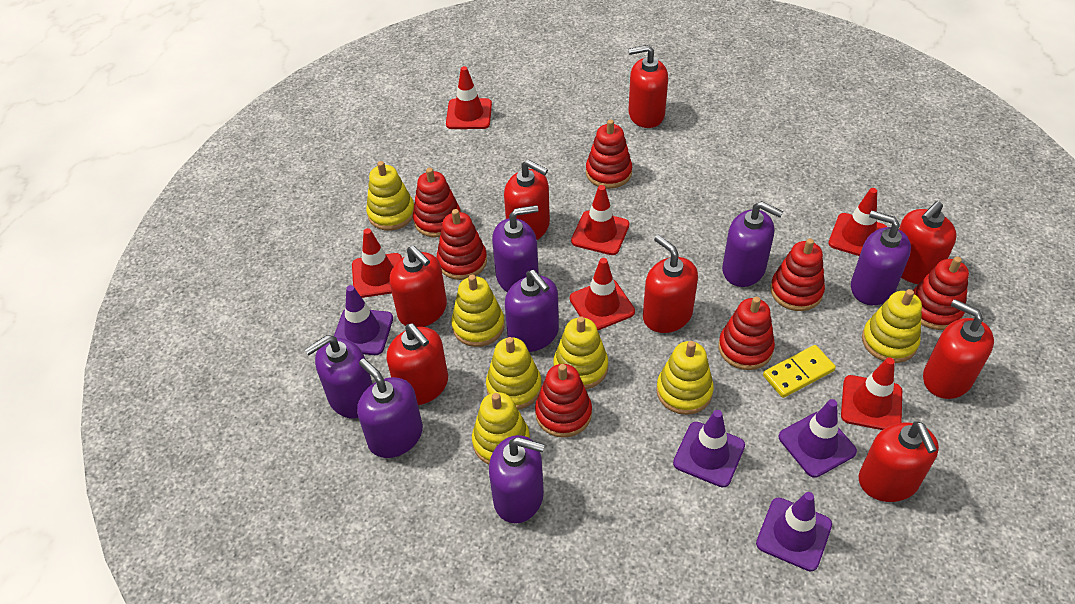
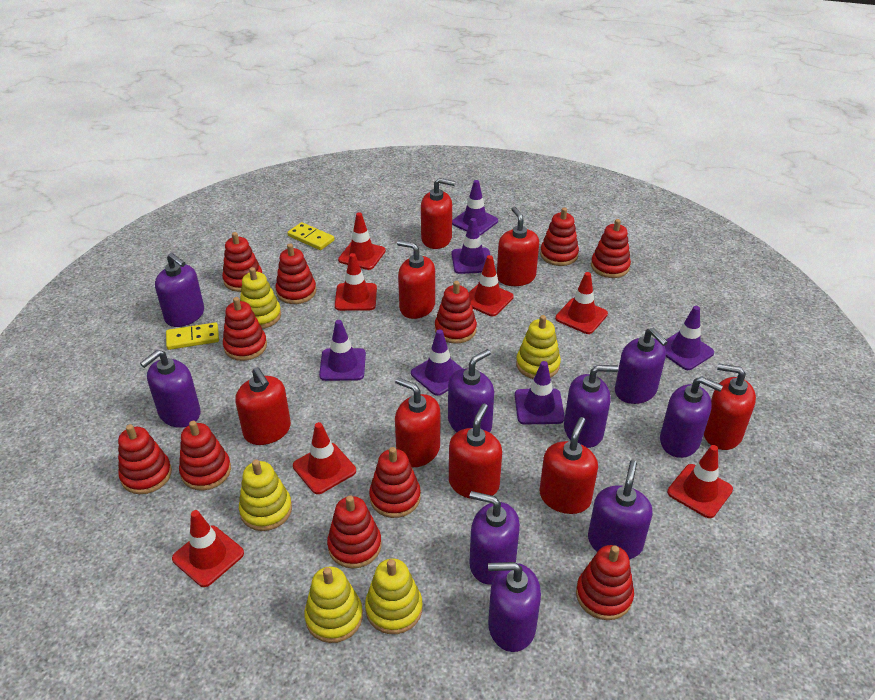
purple soap dispenser: [304,335,373,419] [357,358,423,458] [489,435,545,523] [492,205,539,292] [505,270,559,352] [722,201,783,287] [851,211,911,305] = 7 -> [140,350,201,428] [155,253,204,327] [448,349,494,433] [469,491,520,585] [488,562,541,652] [564,365,619,448] [588,460,652,560] [615,328,668,404] [660,376,723,458] = 9
purple traffic cone: [334,285,393,355] [673,410,745,488] [756,492,832,571] [779,399,857,478] = 4 -> [319,320,366,381] [411,329,463,396] [452,180,498,235] [452,218,490,274] [515,361,565,425] [664,306,714,370] = 6
red stacking toy: [413,168,461,237] [437,209,487,280] [535,364,592,438] [586,119,632,189] [718,297,775,370] [770,238,825,311] [913,257,969,330] = 7 -> [118,424,172,494] [179,421,231,491] [222,232,262,292] [223,297,267,361] [275,244,316,304] [327,495,382,569] [369,447,421,518] [435,281,477,344] [540,208,579,266] [576,545,634,620] [591,219,631,278] = 11
red traffic cone: [352,228,402,298] [446,66,492,129] [570,258,635,330] [571,185,629,255] [828,188,887,256] [841,357,902,430] = 6 -> [172,510,244,587] [293,422,356,494] [335,253,377,311] [338,212,386,270] [469,255,514,316] [555,272,608,334] [667,445,733,518] = 7
yellow domino: [763,345,836,398] = 1 -> [166,322,219,350] [287,222,335,250] = 2
yellow stacking toy: [366,161,414,231] [451,275,505,347] [472,392,530,464] [486,337,542,410] [553,316,608,389] [656,341,714,415] [862,289,922,363] = 7 -> [239,459,292,531] [240,267,281,329] [304,566,363,643] [365,558,422,634] [516,315,561,379] = 5

